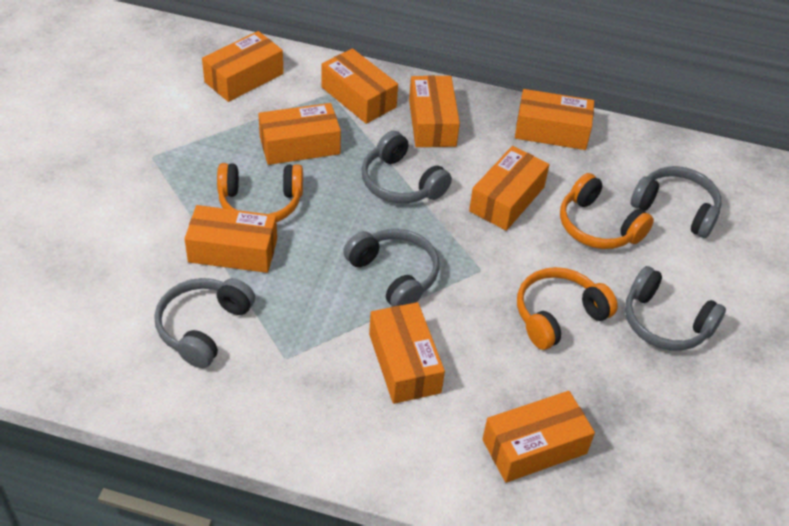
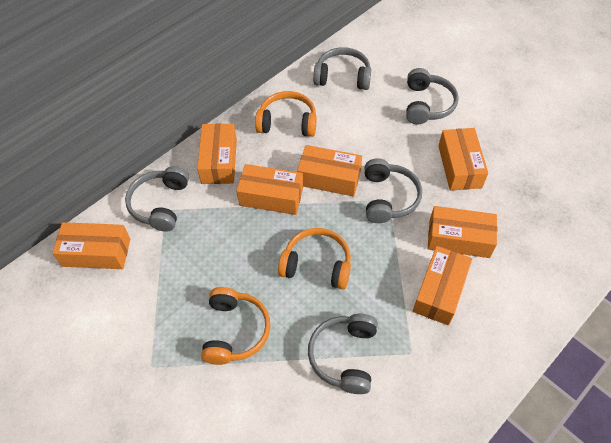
orange box: [184,205,277,273] [202,31,284,102] [258,103,341,165] [322,48,398,124] [369,302,445,404] [409,75,460,147] [469,146,549,231] [482,391,595,483] [515,89,594,150] = 9 -> [52,222,130,269] [197,123,237,184] [236,164,303,215] [297,145,362,196] [413,246,472,325] [428,206,497,258] [438,128,488,191] = 7

